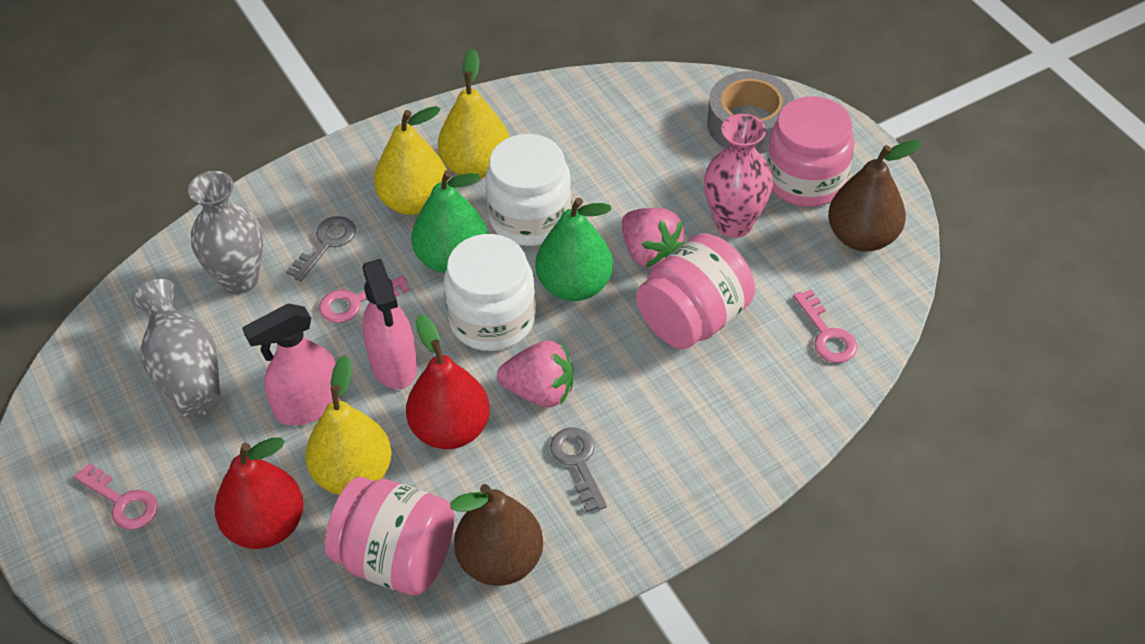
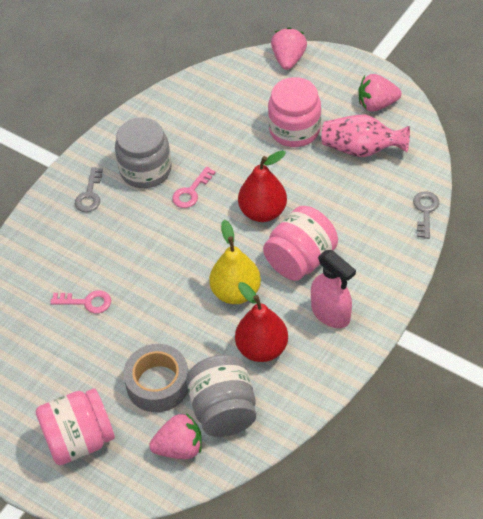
brown pear: [450,484,543,586] [828,140,921,252] = 2 -> none = 0
green pear: [412,170,488,273] [536,198,613,301] = 2 -> none = 0
grey jar: none = 0 -> [115,117,172,188] [186,355,256,437] = 2
grey vase: [132,279,221,418] [188,171,263,294] = 2 -> none = 0
pink key: [74,463,158,530] [319,276,409,323] [793,289,857,363] = 3 -> [50,290,111,313] [172,166,216,208] = 2
pink spray bottle: [242,304,342,425] [362,259,417,389] = 2 -> [311,250,356,328] = 1
pink strawberry: [497,340,573,407] [622,208,685,268] = 2 -> [149,413,202,459] [271,27,307,70] [359,74,402,111] = 3
white jar: [443,234,536,351] [485,134,572,246] = 2 -> none = 0
yellow pear: [305,355,392,495] [374,106,448,215] [438,49,509,178] = 3 -> [209,220,261,304] = 1

